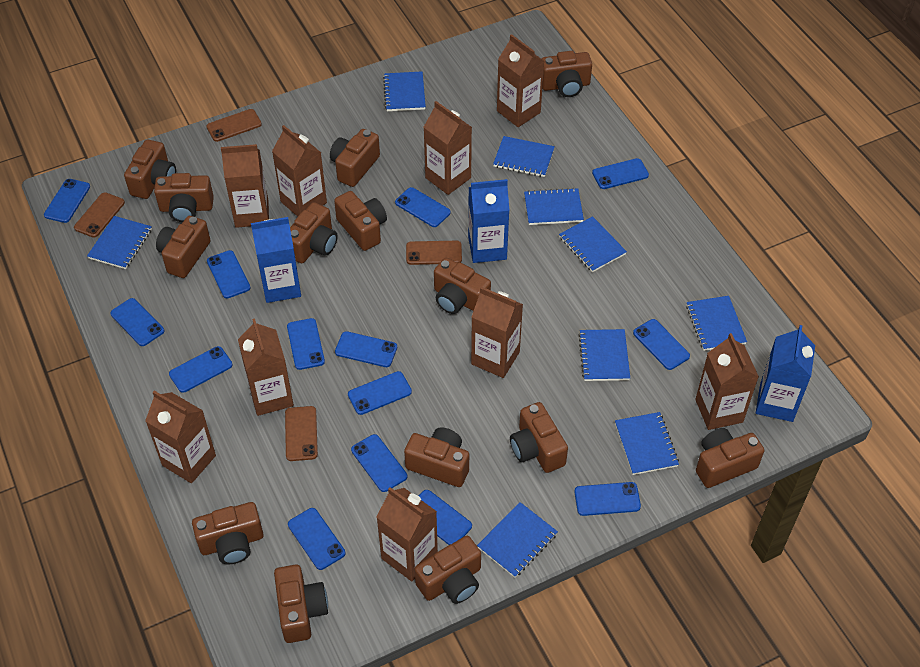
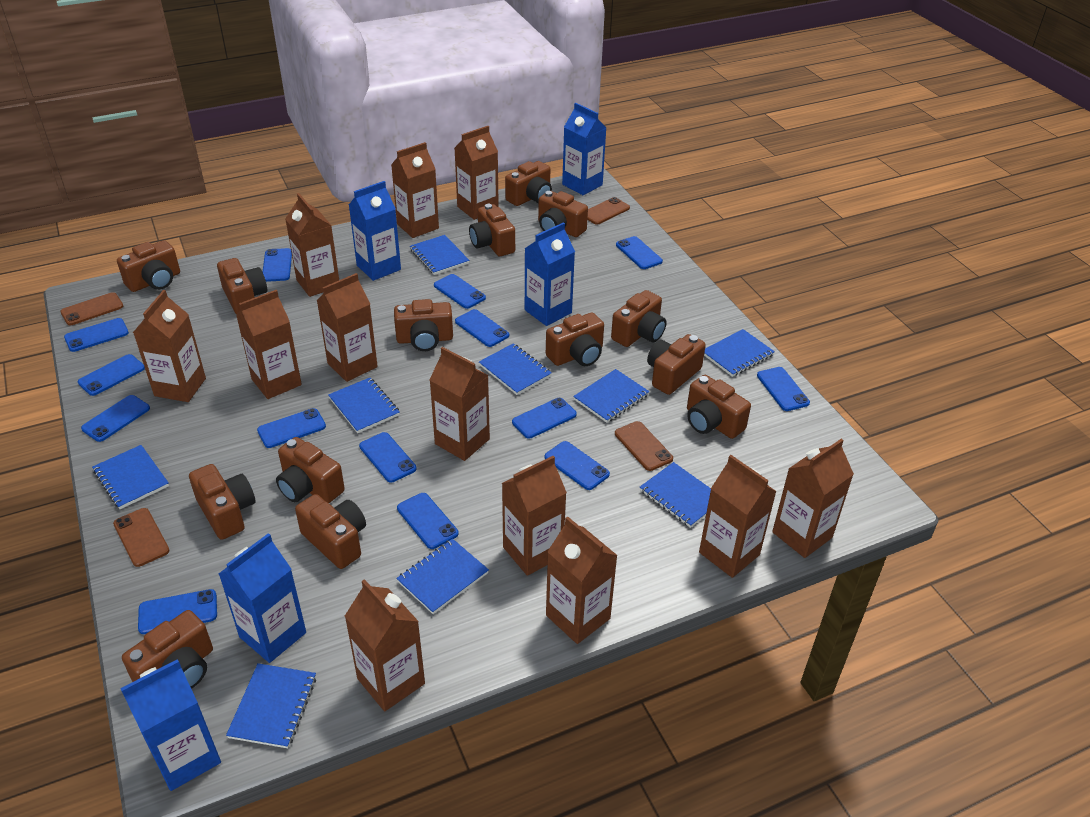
blue carton: [251,217,301,303] [468,179,509,263] [756,325,815,422] = 3 -> [120,659,221,791] [219,533,306,663] [349,181,401,281] [524,222,575,326] [562,103,606,195] = 5
brown carton: [145,391,216,483] [221,144,269,228] [238,318,294,416] [272,125,327,217] [377,487,438,581] [424,101,472,195] [471,287,523,378] [497,34,544,127] [695,333,759,430] = 9 -> [133,290,206,402] [236,290,302,399] [285,193,339,297] [317,273,378,382] [345,579,425,711] [391,142,439,238] [430,347,490,461] [454,126,499,220] [502,456,567,576] [546,516,618,644] [699,455,777,578] [772,439,854,558] = 12

